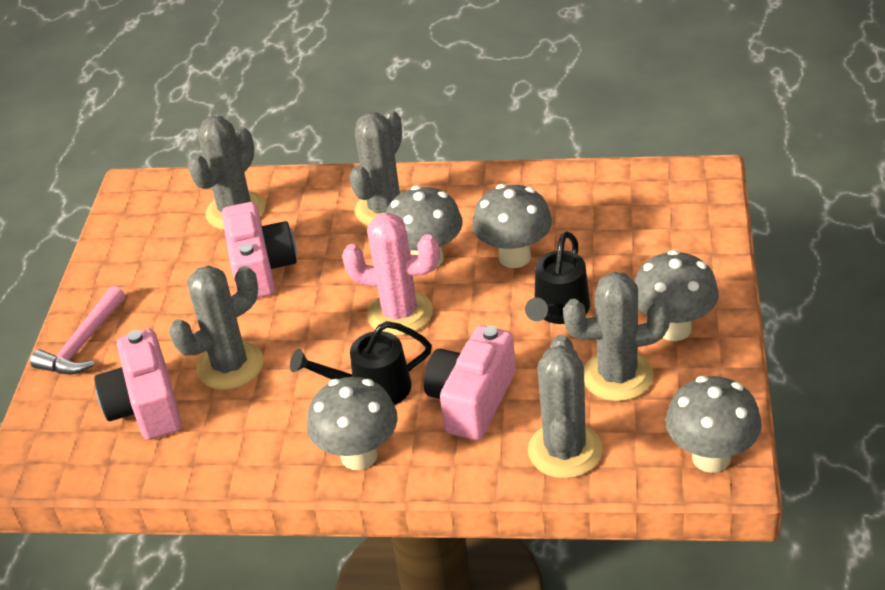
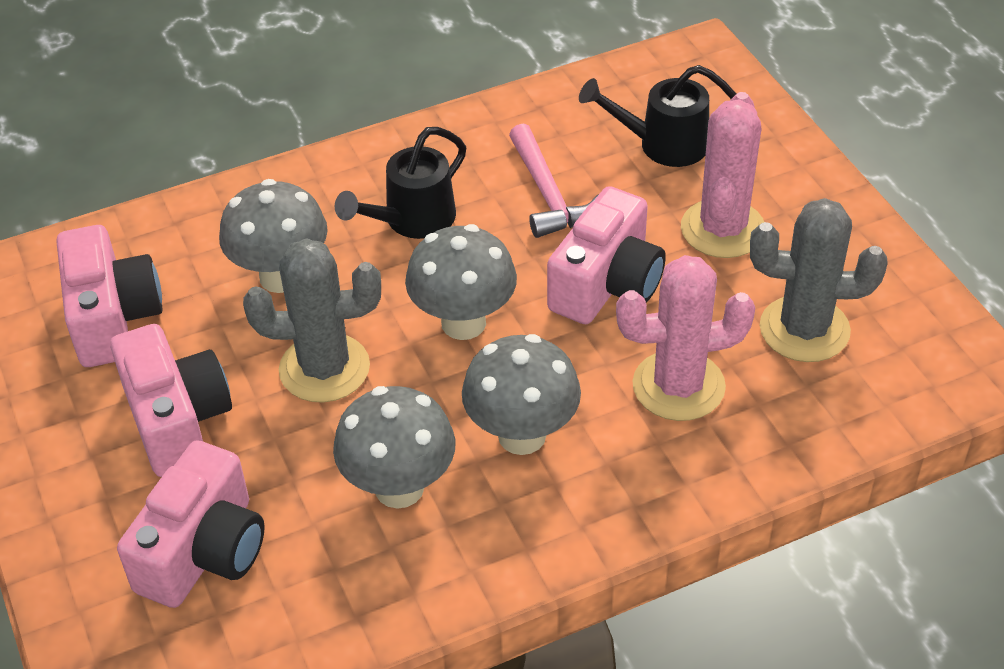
grey cactus: [169,266,264,390] [188,116,265,230] [350,110,404,226] [528,335,603,479] [563,272,670,401] = 5 -> [243,238,381,402] [750,198,888,362] = 2
grey mushroom: [307,377,398,470] [386,186,463,268] [472,184,552,268] [634,250,719,341] [666,376,762,473] = 5 -> [219,179,328,293] [333,386,455,509] [405,224,517,340] [462,334,581,455] = 4
pink cactus: [342,213,439,336] = 1 -> [616,255,755,421] [681,92,764,258] = 2
pink camera: [94,329,182,440] [222,202,297,298] [424,325,516,440] = 3 -> [56,225,163,367] [110,324,232,477] [117,440,265,608] [547,186,666,324] = 4

